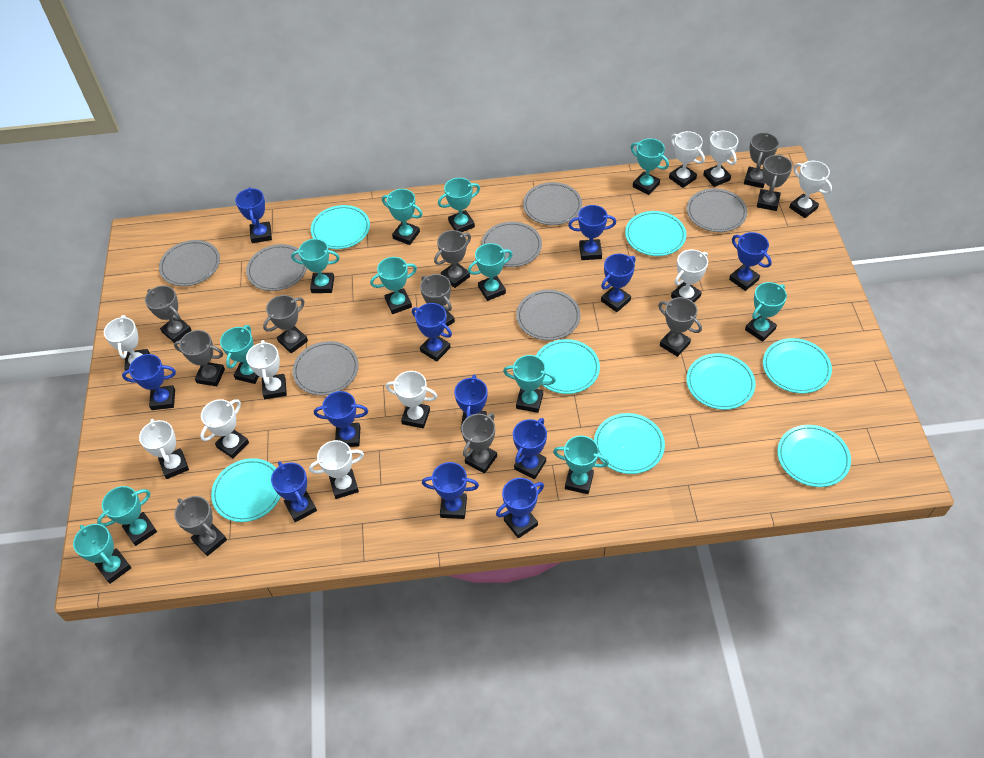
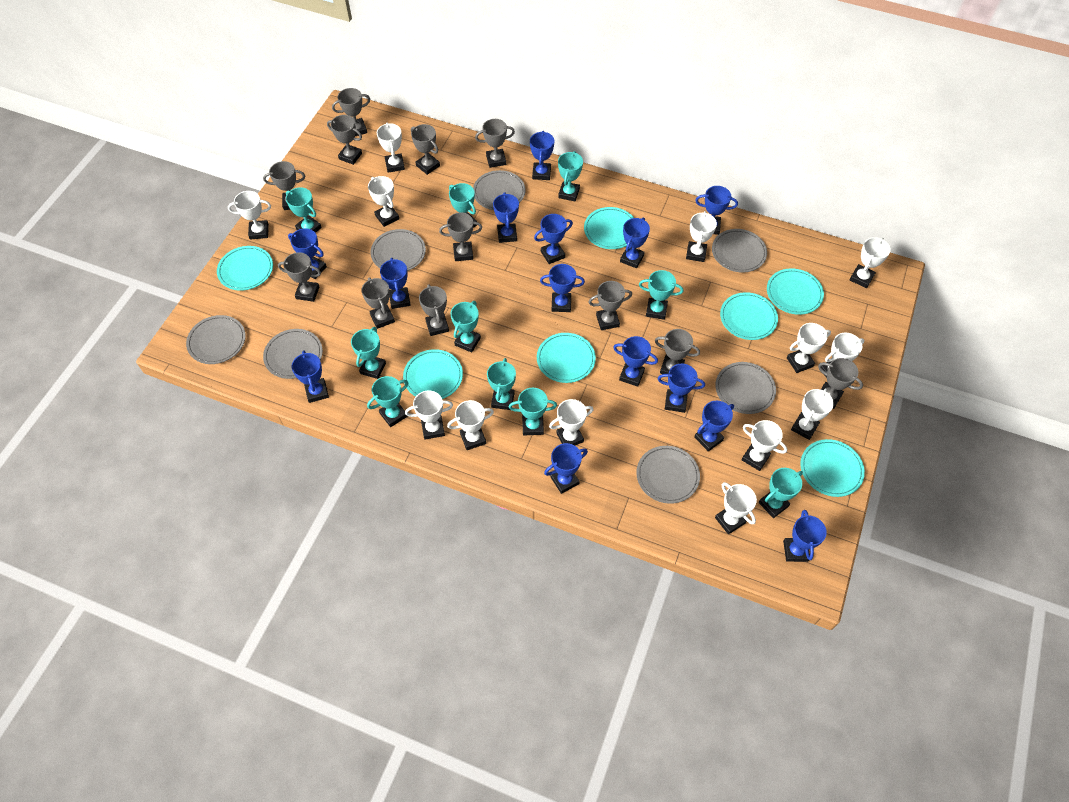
blue trophy: [122,354,176,410] [235,187,272,243] [271,461,317,522] [314,391,368,447] [412,303,452,362] [422,462,479,519] [454,374,487,433] [496,478,544,538] [513,418,547,479] [568,205,616,260] [601,254,636,312] [729,232,772,291] = 12 -> [288,228,327,279] [291,350,329,403] [380,258,411,309] [493,192,519,243] [530,131,554,180] [534,214,573,264] [540,264,585,312] [544,443,588,494] [613,336,658,387] [620,218,650,268] [657,364,705,413] [694,401,734,452] [695,186,738,235] [783,510,827,562] = 14
grey trophy: [145,286,192,343] [174,330,225,386] [174,496,227,556] [263,295,308,353] [420,274,455,326] [434,230,471,288] [461,413,497,474] [658,297,702,357] [744,132,779,188] [757,154,793,211] = 10 -> [263,161,305,210] [278,252,321,302] [327,115,362,165] [332,88,370,136] [361,277,395,329] [411,124,440,175] [419,284,449,336] [439,212,482,261] [475,119,515,168] [588,281,632,330] [655,329,700,374] [818,358,863,409] = 12
turquoise plate: [211,458,281,522] [311,205,370,249] [536,339,600,394] [594,413,665,474] [625,211,686,256] [686,353,755,410] [763,338,832,394] [777,425,851,487] = 8 -> [217,246,273,291] [403,349,463,399] [537,333,596,383] [584,207,634,249] [720,292,778,340] [767,268,824,315] [800,439,865,497] = 7
turquoise trophy: [73,524,131,584] [97,486,157,546] [220,325,259,384] [291,239,340,293] [370,257,417,314] [382,189,423,245] [438,178,480,232] [468,243,513,301] [503,355,556,413] [553,436,609,494] [630,138,669,195] [745,282,787,342] = 12 -> [286,187,322,233] [351,327,386,379] [367,376,408,427] [449,183,477,228] [451,301,481,352] [487,358,516,410] [509,388,557,435] [558,151,583,201] [639,270,683,320] [759,468,803,518] = 10
white trophy: [104,315,150,371] [139,419,189,479] [200,399,249,459] [246,340,287,399] [309,440,364,499] [386,371,437,428] [669,131,705,188] [671,249,708,302] [703,131,738,187] [789,161,832,218] = 10 -> [228,191,271,240] [368,176,399,227] [377,123,405,173] [405,390,453,440] [447,400,494,450] [549,399,594,445] [686,211,717,262] [715,482,757,534] [742,420,787,471] [787,323,831,373] [791,388,834,440] [821,333,864,378] [850,237,891,288] = 13

